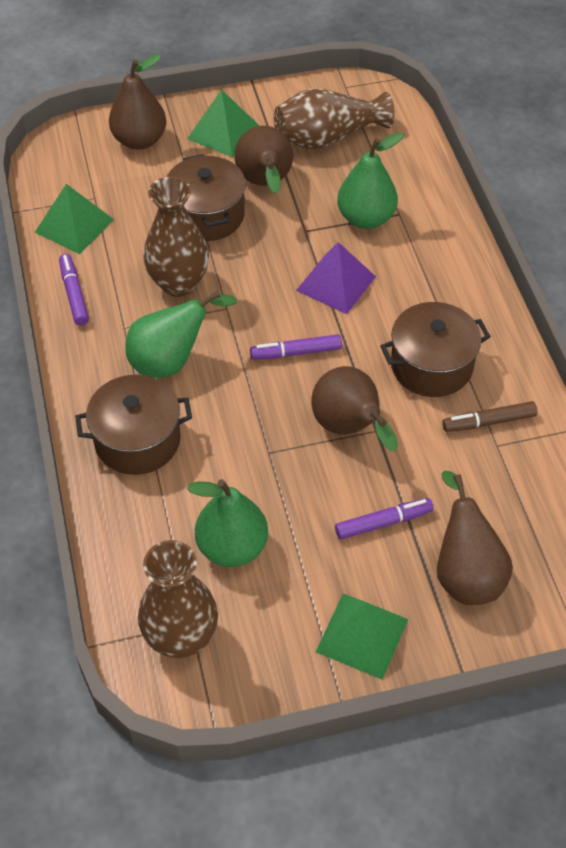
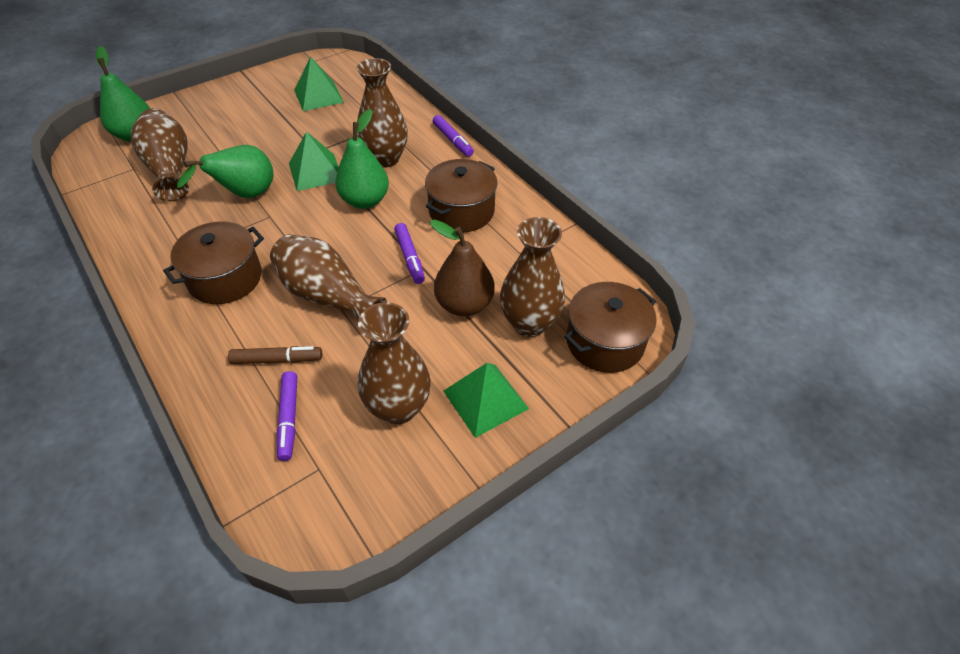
brown pear: [109,54,166,150] [234,126,293,194] [311,366,398,452] [437,471,513,605] = 4 -> [430,220,495,316] = 1
brown vase: [138,540,218,658] [144,177,209,297] [274,89,395,149] = 3 -> [131,108,189,201] [270,234,387,321] [356,58,408,168] [358,302,431,424] [500,217,565,337] = 5
purple pyramid: [296,242,376,314] = 1 -> none = 0

